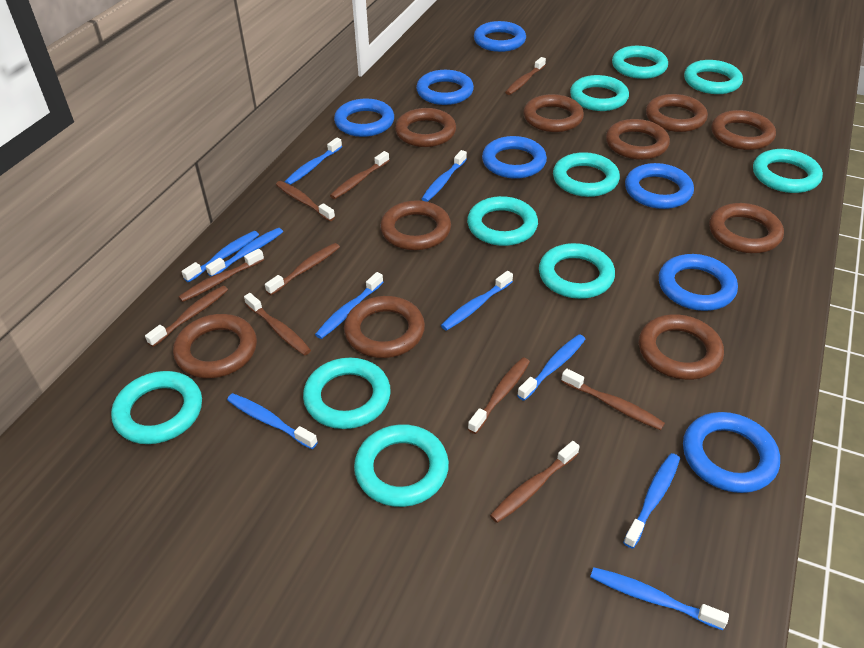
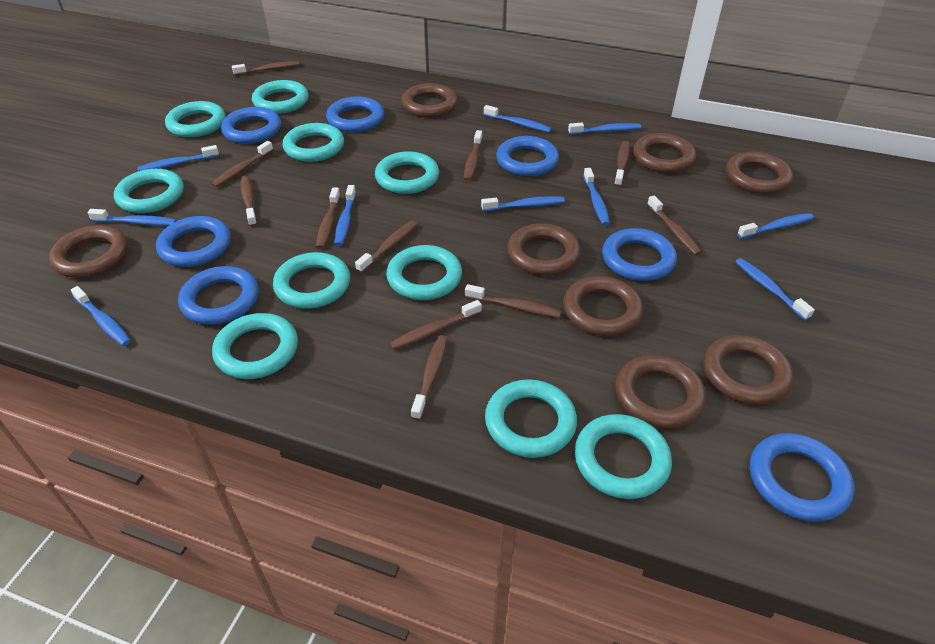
brown ring: [173,314,257,378] [344,296,425,358] [380,200,451,250] [395,108,456,147] [523,94,584,132] [606,119,670,160] [639,314,724,380] [646,94,708,132] [709,203,784,253] [711,110,776,150] = 10 -> [49,225,128,278] [401,83,458,118] [507,223,581,276] [563,276,643,336] [615,355,706,429] [633,133,696,173] [703,335,793,405] [726,152,793,194] = 8
brown toothbrush: [145,285,228,347] [178,249,264,302] [244,293,311,356] [265,243,340,295] [276,181,335,221] [330,151,390,199] [468,357,530,434] [490,441,580,523] [505,57,546,95] [561,369,665,430] = 10 -> [211,141,273,187] [232,61,300,76] [240,175,257,227] [316,187,340,249] [355,220,417,273] [389,300,482,350] [411,335,447,420] [464,130,482,181] [465,284,561,318] [614,141,630,187] [647,196,702,256] = 11

